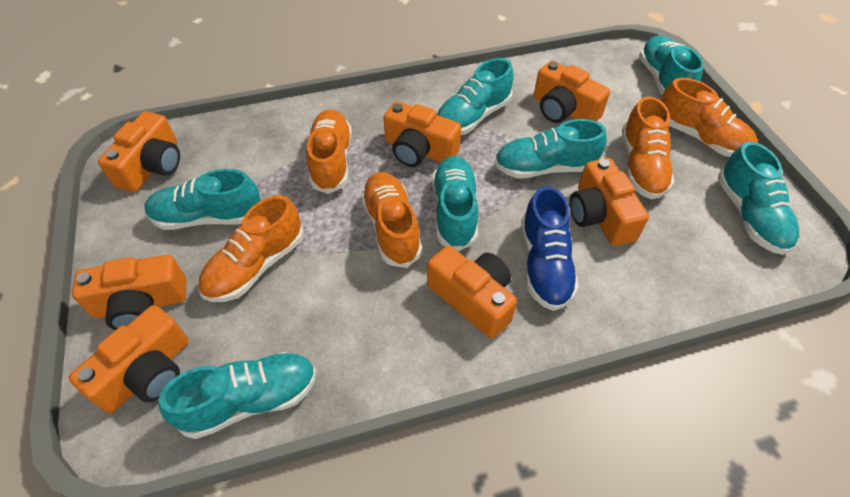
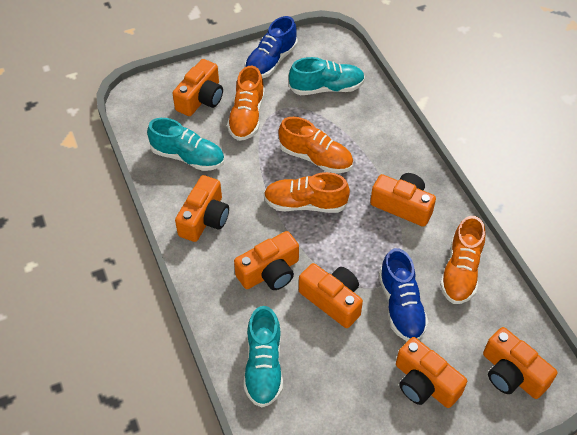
blue shoe: [521,186,579,311] = 1 -> [244,16,298,79] [379,248,428,341] = 2
orange shoe: [198,195,304,302] [306,109,352,194] [361,172,422,268] [622,96,675,199] [661,78,758,157] = 5 -> [227,66,265,141] [264,172,350,213] [278,117,353,174] [440,216,485,304] = 4
turquoise shoe: [144,169,261,230] [159,352,317,439] [432,156,478,251] [437,58,514,135] [494,119,607,179] [639,36,704,95] [718,142,799,255] = 7 -> [147,118,225,171] [244,306,283,408] [289,57,365,95] = 3

